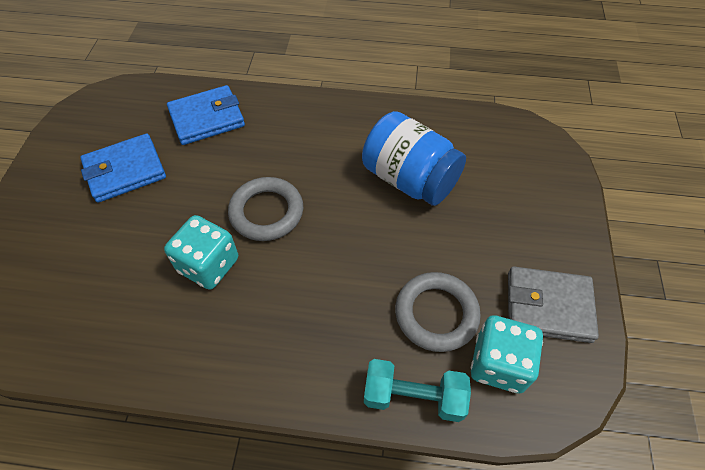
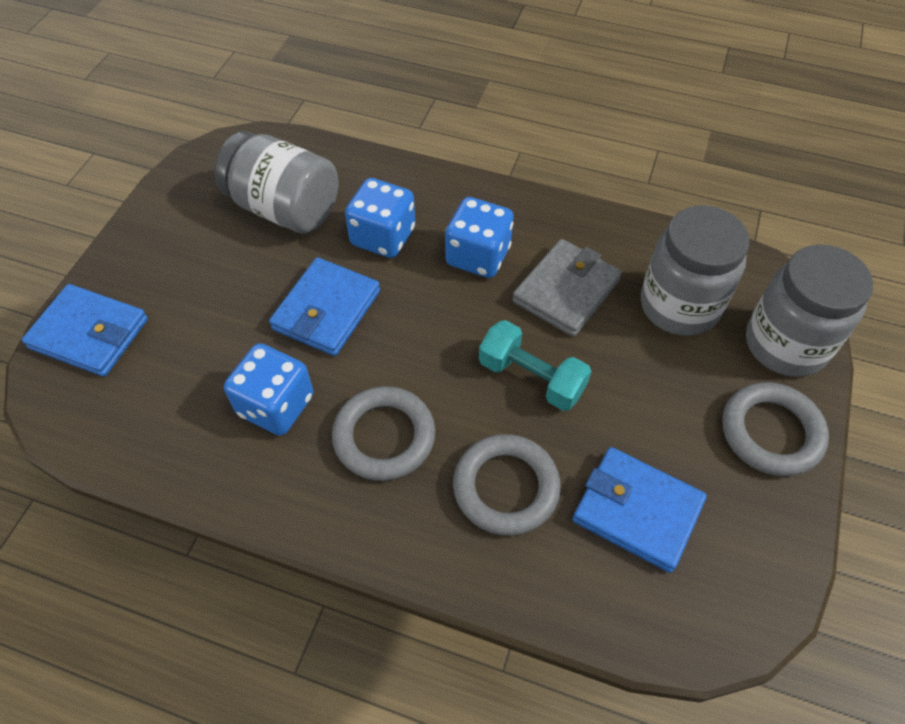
blue dice: none = 0 -> [224,343,313,436] [345,178,415,258] [445,197,514,278] = 3
blue jar: [362,111,466,206] = 1 -> none = 0
blue wallet: [80,133,166,203] [167,85,245,145] = 2 -> [22,284,148,377] [269,257,380,356] [573,447,707,573] = 3
grey jar: none = 0 -> [214,131,338,234] [641,205,749,336] [746,244,873,377] = 3
grey ring: [228,177,303,241] [395,272,481,352] = 2 -> [332,386,436,481] [453,434,561,536] [723,382,829,476] = 3
turquoise dice: [164,215,238,290] [471,315,543,393] = 2 -> none = 0

